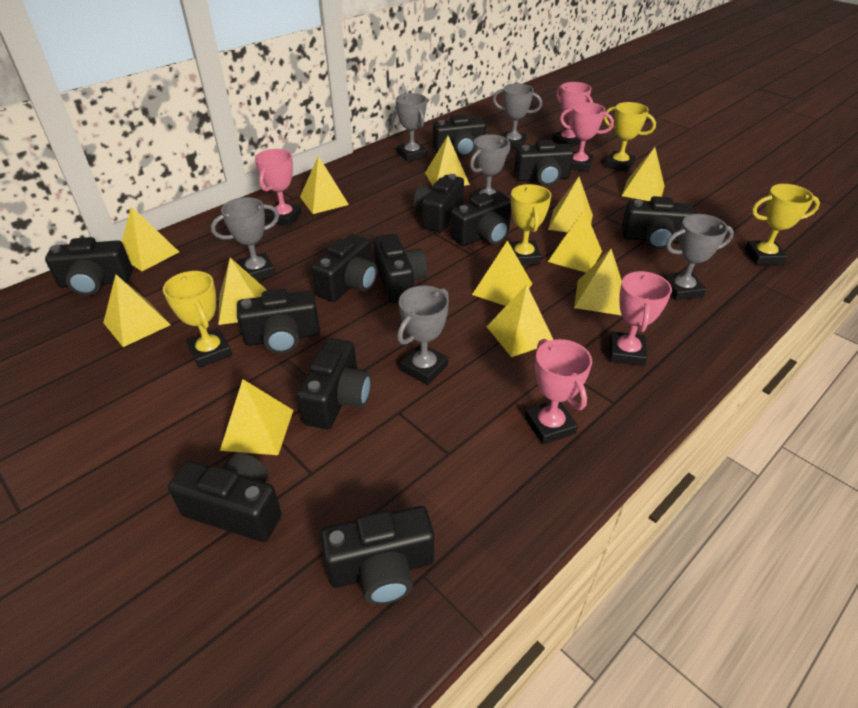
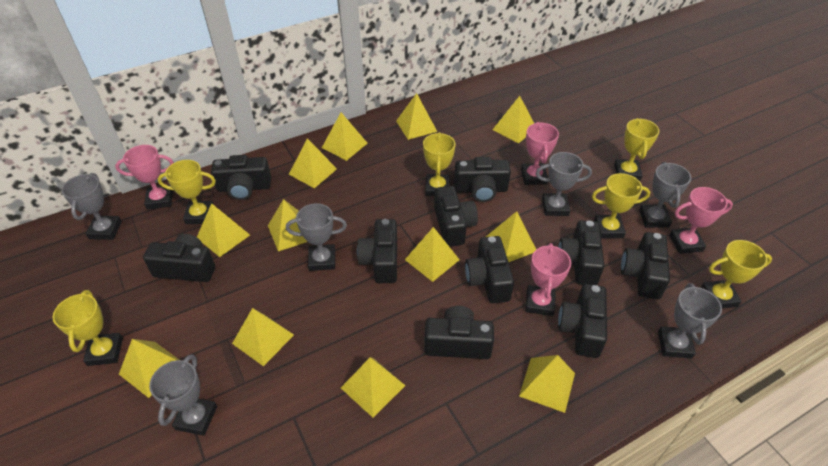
black camera: [45,237,132,295] [168,453,282,542] [237,289,320,354] [297,338,371,429] [311,234,377,302] [321,506,434,605] [374,234,428,303] [414,174,464,233] [433,114,486,157] [450,192,511,246] [514,140,574,186] [621,196,695,249] = 12 -> [143,234,215,282] [211,155,271,200] [357,219,397,283] [424,306,494,359] [434,186,478,247] [454,157,511,202] [465,236,514,303] [558,220,604,285] [558,284,607,358] [621,232,670,299] = 10
pink trophy: [255,149,302,226] [525,339,592,445] [552,82,593,147] [560,102,614,172] [609,271,672,366] = 5 -> [115,145,174,210] [521,122,559,185] [526,243,571,316] [669,187,733,254] = 4
yellow trophy: [163,271,232,368] [509,184,552,265] [604,102,656,172] [745,184,820,265] = 4 -> [53,290,123,366] [158,160,216,224] [423,132,456,196] [592,173,650,239] [614,118,659,181] [701,240,772,309] = 6

